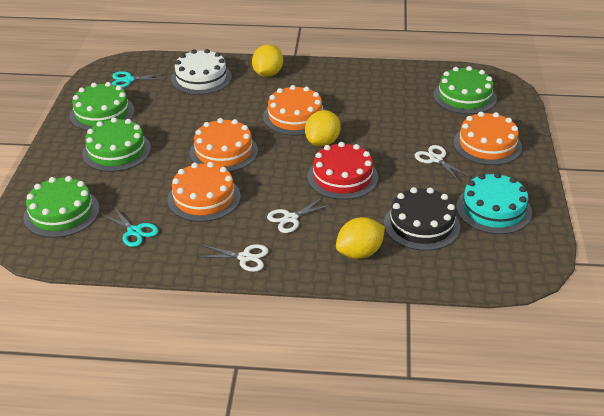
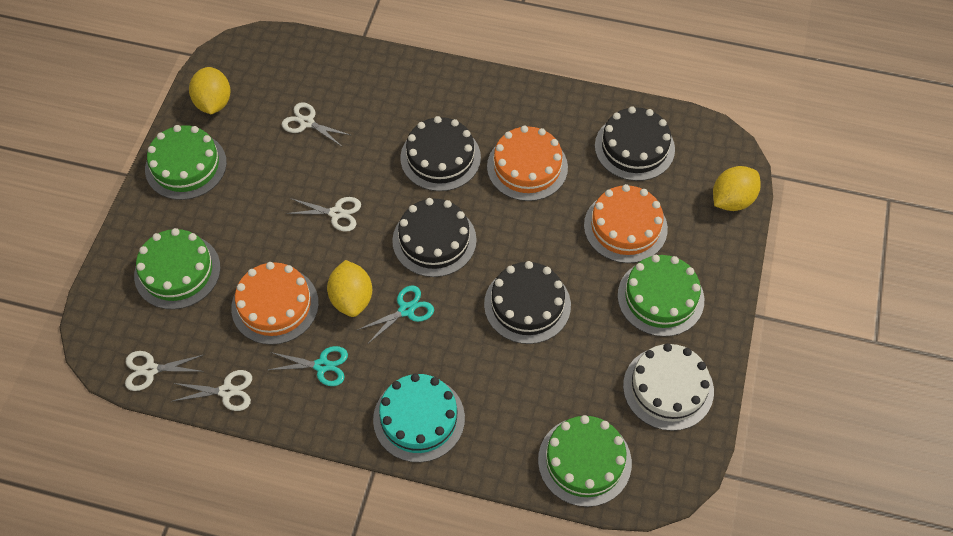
black cake: [384,187,460,251] = 1 -> [392,198,477,277] [400,116,481,191] [484,261,571,344] [595,106,675,181] = 4
orange cake: [167,162,240,222] [190,118,258,172] [263,85,325,136] [453,112,522,165] = 4 -> [231,262,319,345] [487,126,568,201] [584,184,668,263] = 3
red cake: [307,142,378,200] = 1 -> none = 0
white scissors: [197,244,269,272] [267,198,331,233] [415,145,470,182] = 3 -> [125,351,205,391] [171,370,252,411] [282,102,352,146] [286,197,361,232] = 4

